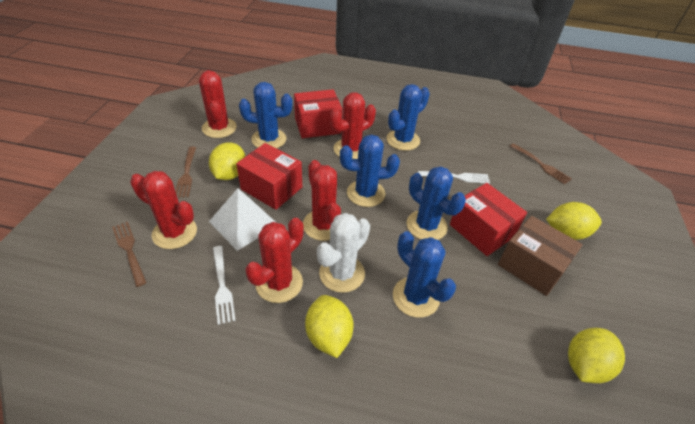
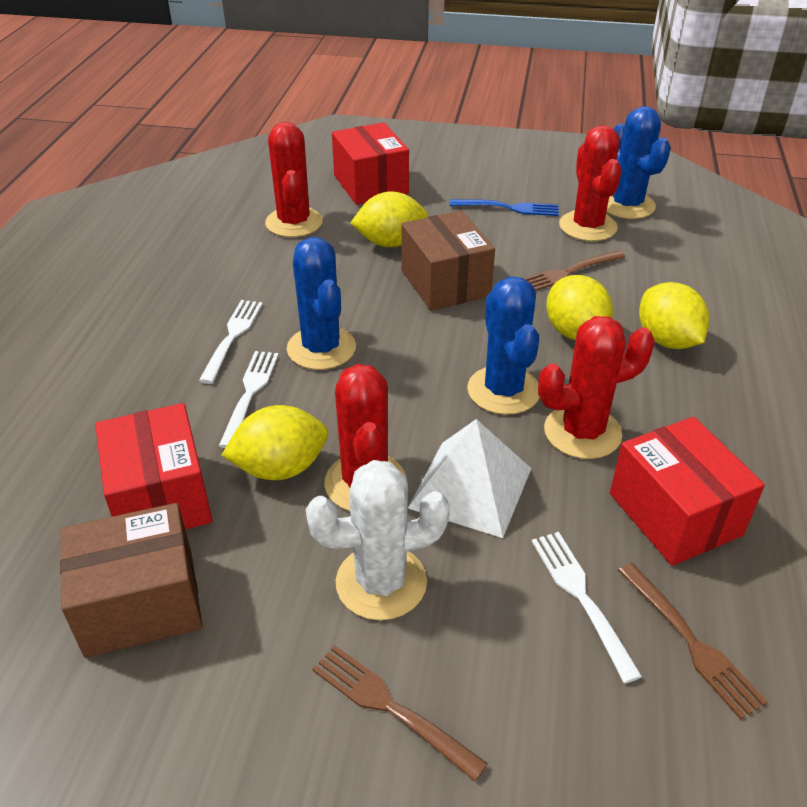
blue cactus: [239,82,293,149] [340,135,400,207] [387,84,430,151] [393,231,456,318] [407,166,466,240] = 5 -> [287,237,356,370] [467,277,540,415] [606,106,671,219] = 3
blue fork: none = 0 -> [450,199,559,216] = 1
brown box: [498,216,583,296] = 1 -> [60,503,203,658] [401,211,495,311] = 2
red cactus: [130,171,197,249] [199,70,237,138] [245,218,304,303] [303,160,341,241] [330,92,376,159] = 5 -> [265,122,323,237] [325,364,406,511] [538,316,655,459] [559,125,621,241] = 4
white fork: [213,246,236,325] [418,171,490,184] = 2 -> [199,300,263,384] [219,351,279,448] [532,532,642,683] = 3

